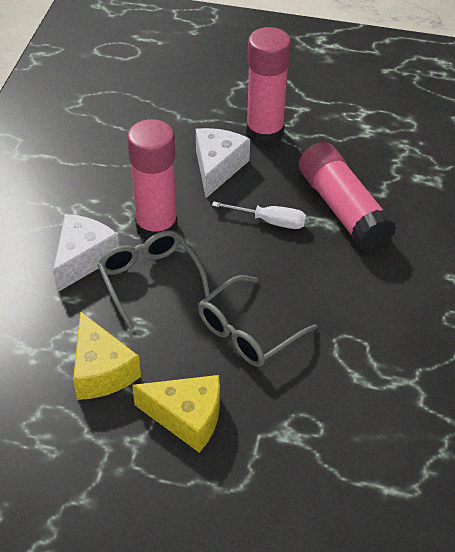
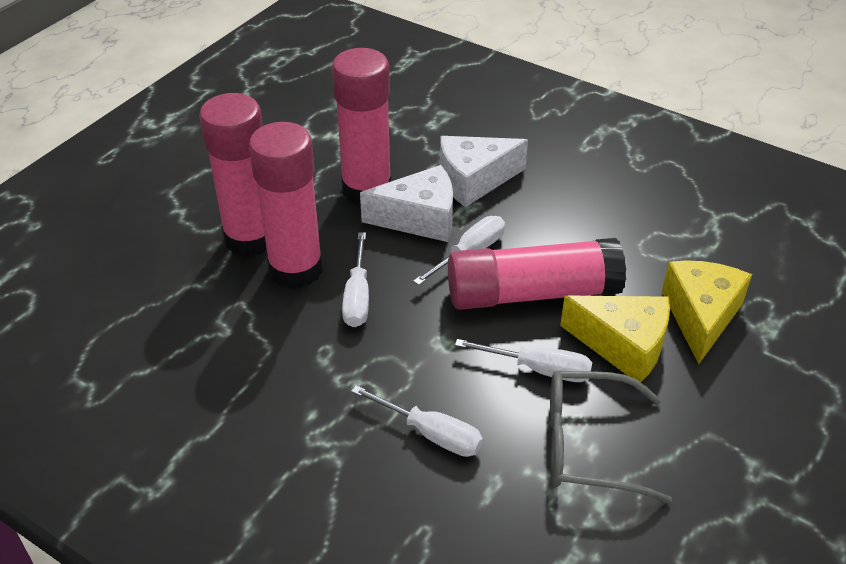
grey glasses: [97,230,210,330] [198,275,317,367] = 2 -> [550,371,672,504] = 1
pink glue stick: [127,119,178,240] [246,27,291,145] [299,142,396,252] = 3 -> [199,93,267,256] [249,122,323,288] [332,48,392,205] [448,238,626,310] = 4
white screwdriver: [212,201,306,229] = 1 -> [342,232,369,327] [351,385,483,457] [413,216,505,285] [455,339,592,382] = 4

